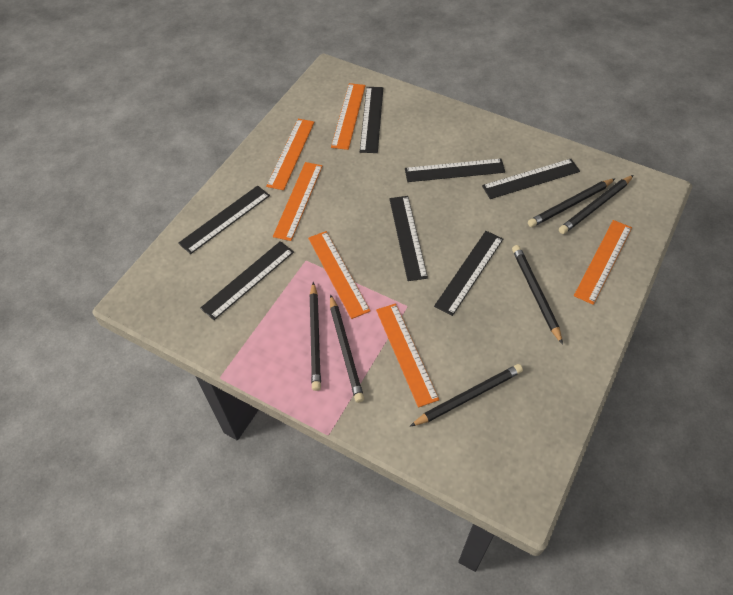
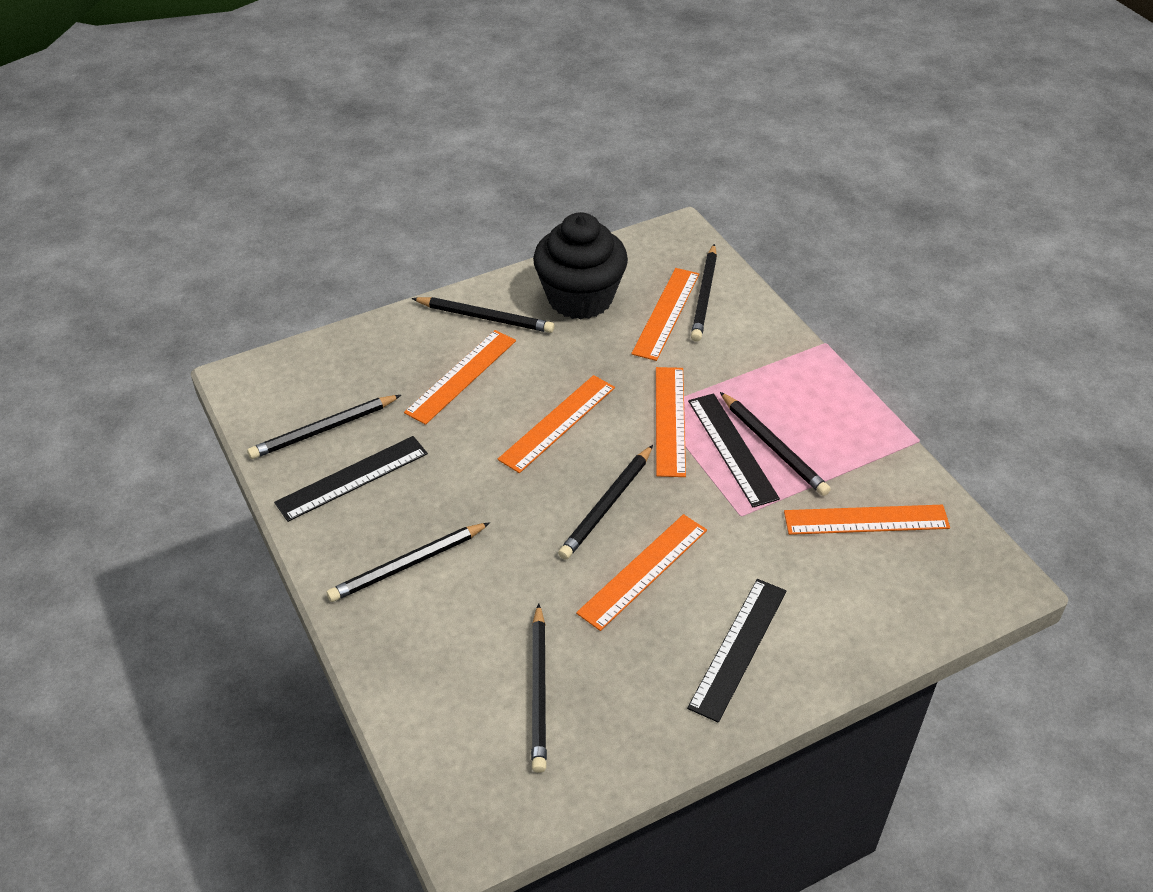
black cupcake: none = 0 -> [533,212,628,320] = 1
black pencil: [309,282,321,391] [330,294,364,403] [410,364,523,427] [512,245,563,345] [528,178,616,227] [559,175,634,234] = 6 -> [247,395,401,459] [327,522,490,602] [411,297,554,333] [531,603,547,773] [558,445,653,560] [691,244,717,342] [720,392,831,496] = 7
black ruler: [178,186,270,254] [200,241,294,320] [360,87,383,153] [389,196,428,281] [405,159,505,182] [434,231,503,316] [482,159,580,199] = 7 -> [274,436,428,522] [687,579,787,723] [688,393,780,507] = 3

